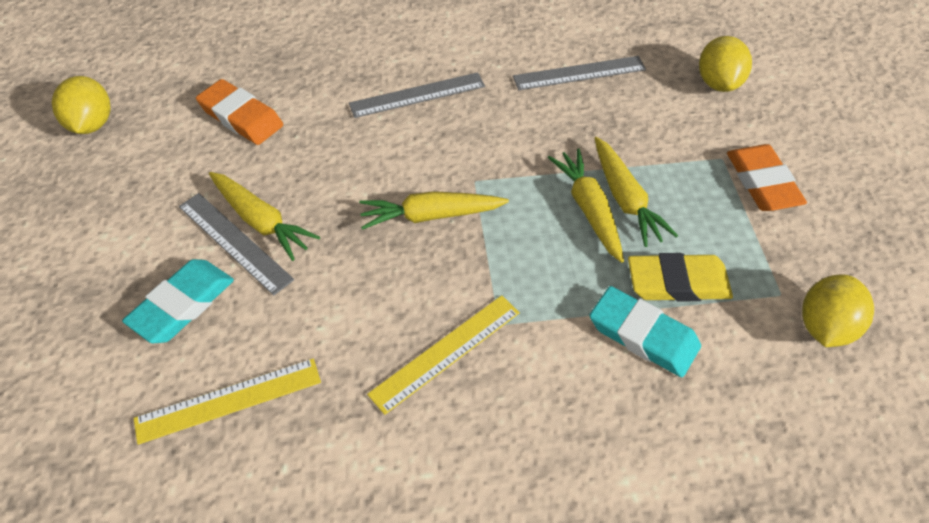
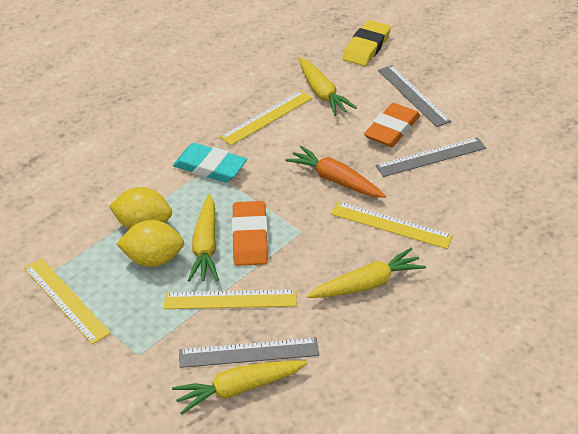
orange carrot: none = 0 -> [286,146,386,198] = 1
turquoise eraser: [122,259,234,343] [590,286,701,377] = 2 -> [173,143,247,182] = 1
yellow lemon: [52,76,111,134] [699,36,752,92] [802,274,874,347] = 3 -> [109,187,172,229] [117,220,184,267] = 2
yellow ruler: [133,358,321,445] [367,295,520,415] = 2 -> [24,258,111,345] [164,289,297,309] [220,91,312,145] [331,201,453,249] = 4

